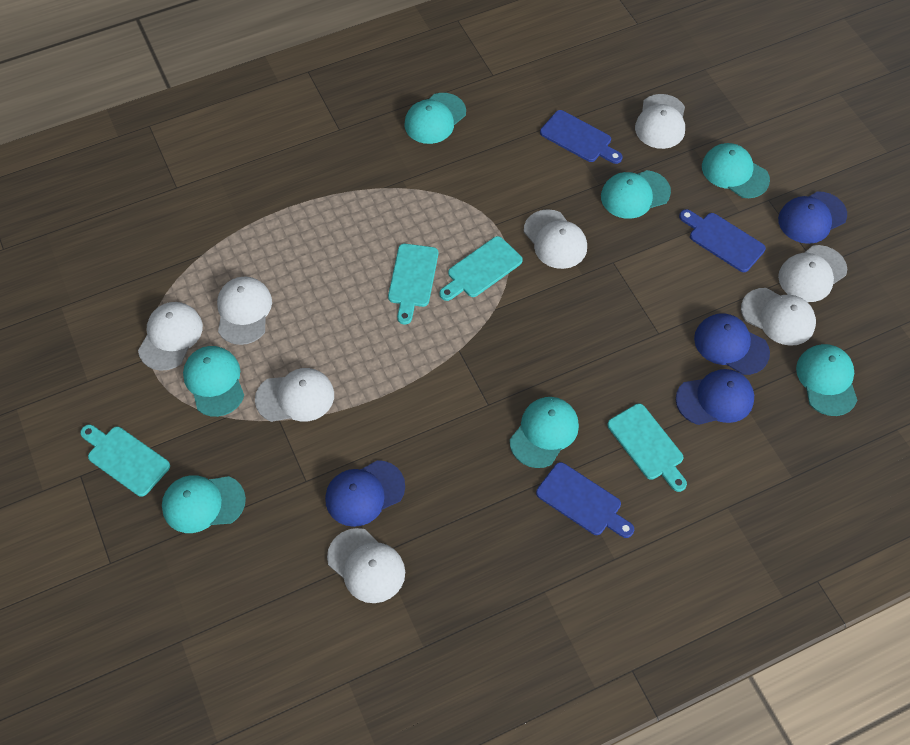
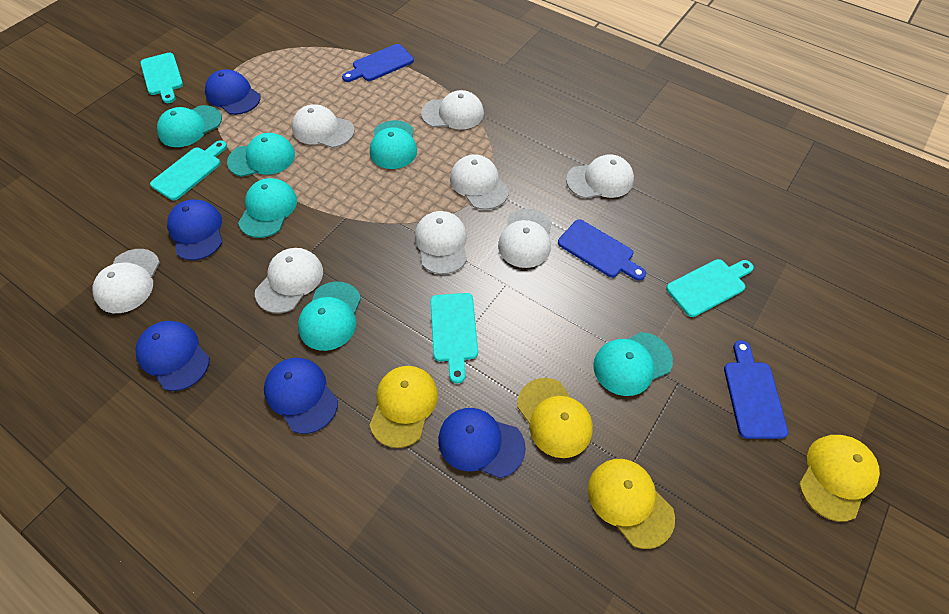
blue cap: [325,460,405,527] [676,369,754,425] [694,313,770,375] [778,191,847,244] = 4 -> [136,321,210,391] [167,199,223,260] [205,69,261,115] [264,358,338,434] [438,408,526,478] = 5
turquoise cap: [162,476,246,533] [183,346,244,417] [404,93,466,144] [510,397,579,468] [601,170,671,219] [702,143,770,198] [796,344,858,416] = 7 -> [157,105,222,147] [227,133,295,177] [238,178,297,238] [298,282,361,351] [370,120,417,169] [593,332,673,396] = 6
yellow cap: none = 0 -> [370,366,438,448] [517,378,593,458] [588,459,675,549] [799,435,880,522] = 4

